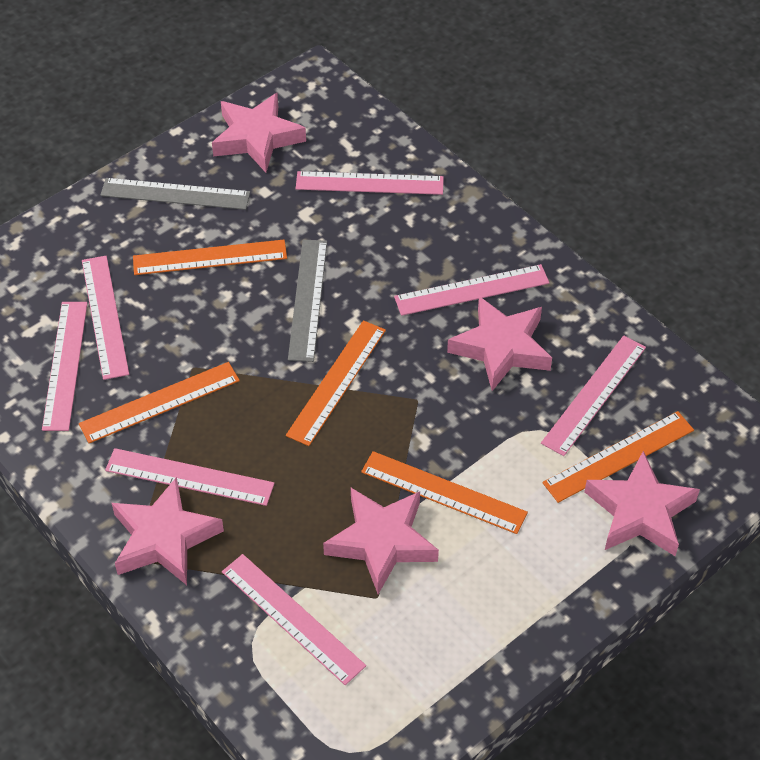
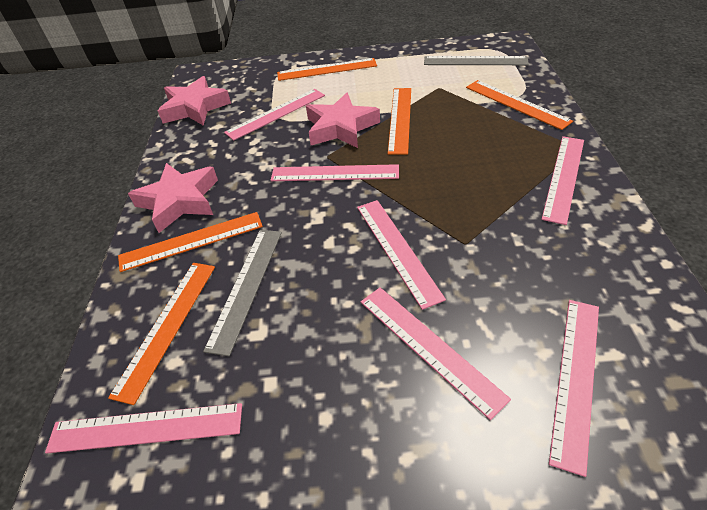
pink star: [112,477,224,585] [212,93,306,173] [323,488,439,594] [447,296,552,391] [584,451,700,556] = 5 -> [128,163,218,233] [158,76,231,126] [306,93,380,148] = 3

